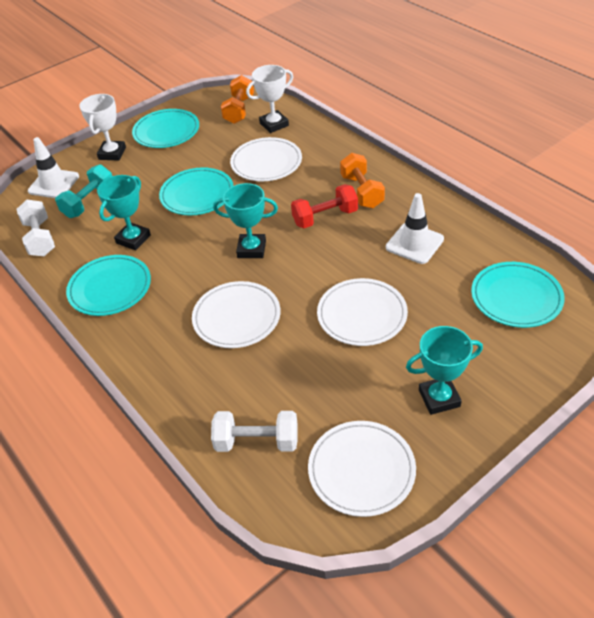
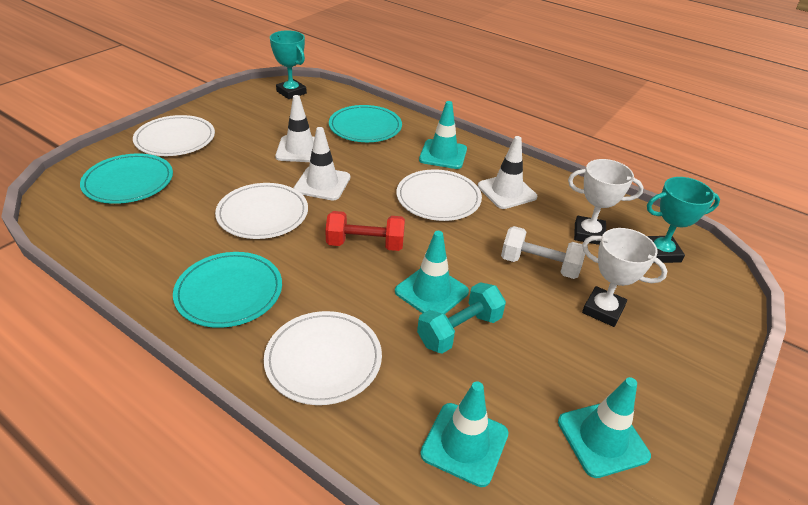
orange dumbbell: [221,75,254,124] [340,153,385,208] = 2 -> none = 0
turquoise plate: [66,255,151,316] [132,109,199,148] [159,167,234,216] [471,262,565,328] = 4 -> [80,154,173,204] [173,252,282,328] [329,105,402,142] = 3
turquoise traffic cone: none = 0 -> [395,231,469,314] [419,101,467,169] [420,381,509,487] [558,377,651,478] = 4
turquoise trophy: [97,175,151,250] [213,183,278,258] [406,326,483,415] = 3 -> [270,30,307,99] [647,177,720,263] = 2
white dumbbell: [17,200,55,256] [211,411,298,452] = 2 -> [501,226,585,279] = 1
white traffic cone: [28,137,79,198] [386,193,444,264] = 2 -> [275,95,315,162] [294,127,350,201] [478,136,537,209] = 3

